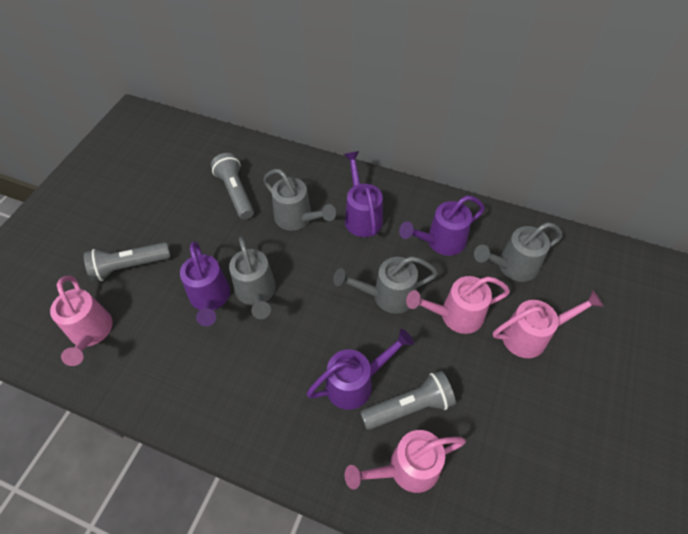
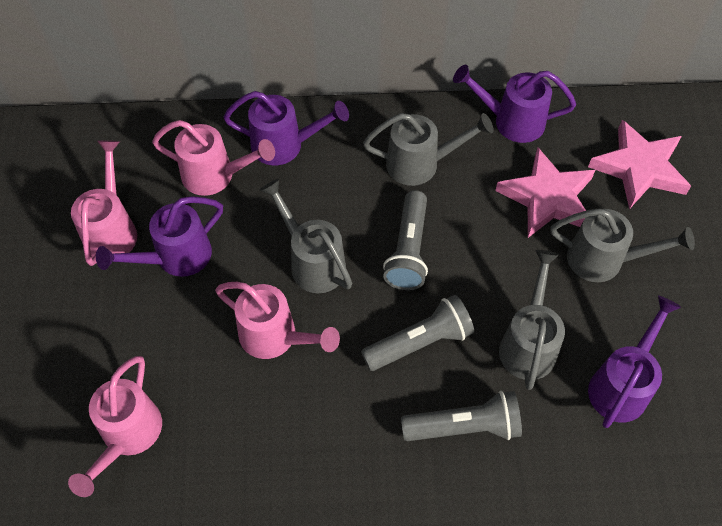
pink star: none = 0 -> [495,148,595,238] [588,120,691,209] = 2

